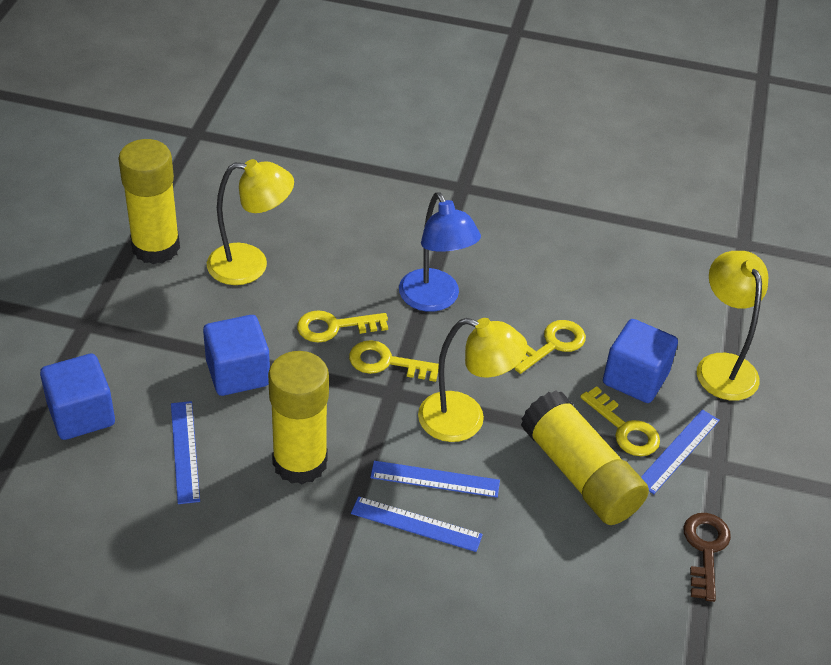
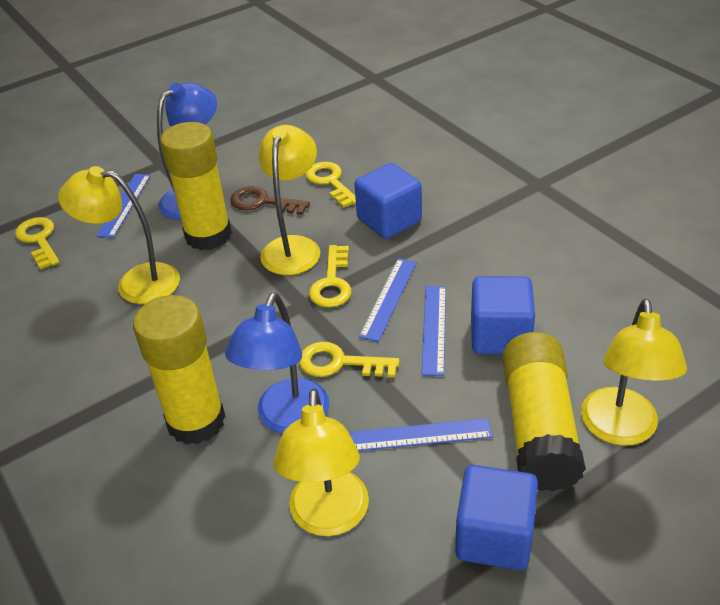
blue lamp: [399,192,481,312] = 1 -> [157,83,217,220] [225,293,329,434] = 2
yellow lamp: [207,159,294,285] [418,318,528,442] [697,251,768,401] = 3 -> [58,166,180,304] [259,125,320,275] [273,389,369,536] [581,299,687,446] = 4

